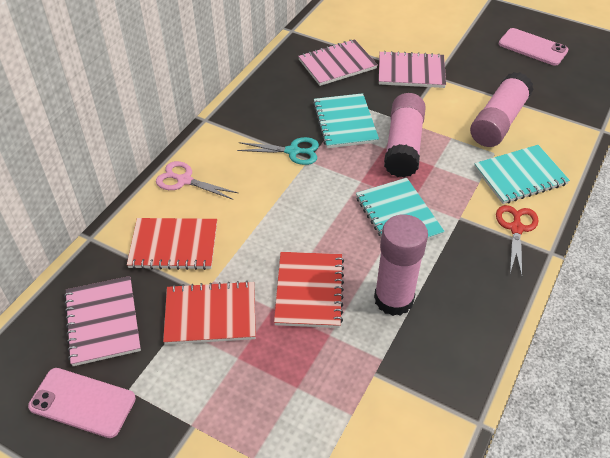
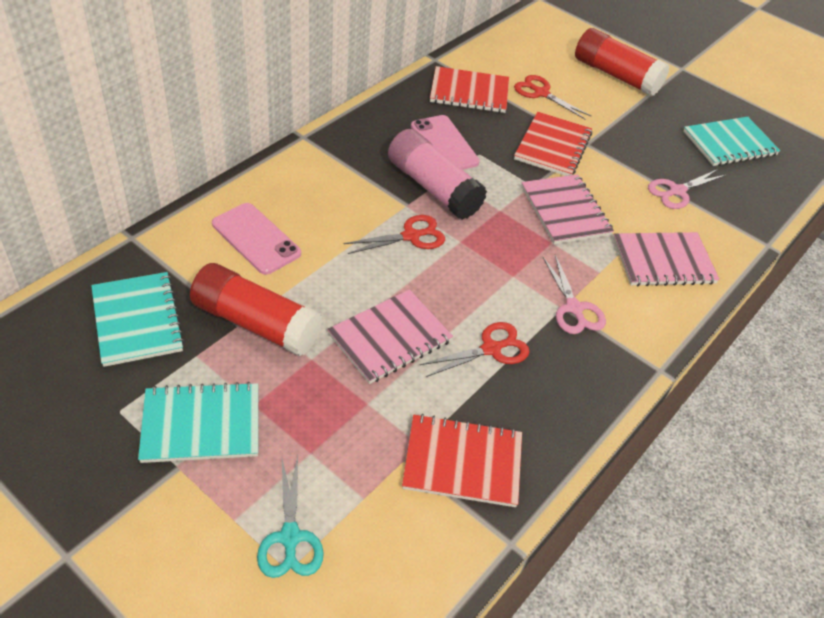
pink glue stick: [374,214,428,316] [384,93,426,178] [470,72,534,147] = 3 -> [388,129,487,220] = 1
pink scissors: [156,161,238,200] = 1 -> [543,255,606,334] [648,169,726,209] = 2
red glue stick: none = 0 -> [190,263,322,357] [575,28,670,96] = 2
red scissors: [496,205,539,276] = 1 -> [344,215,445,254] [420,322,530,377] [514,75,591,120] = 3

